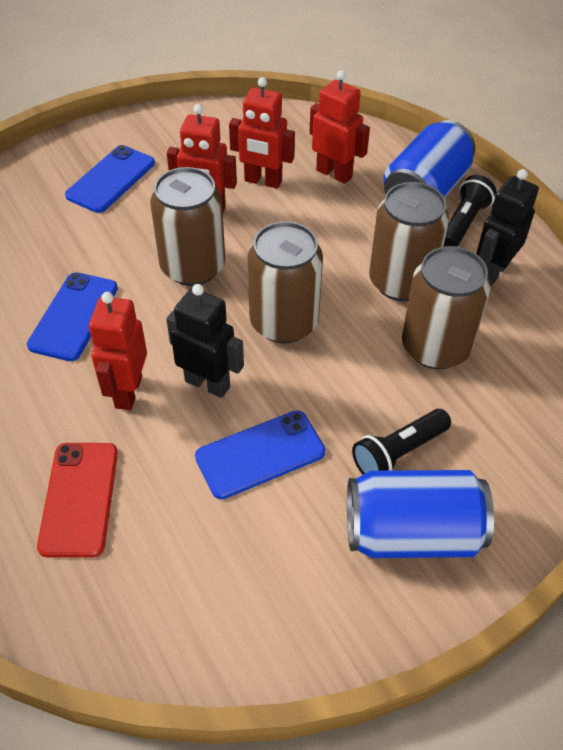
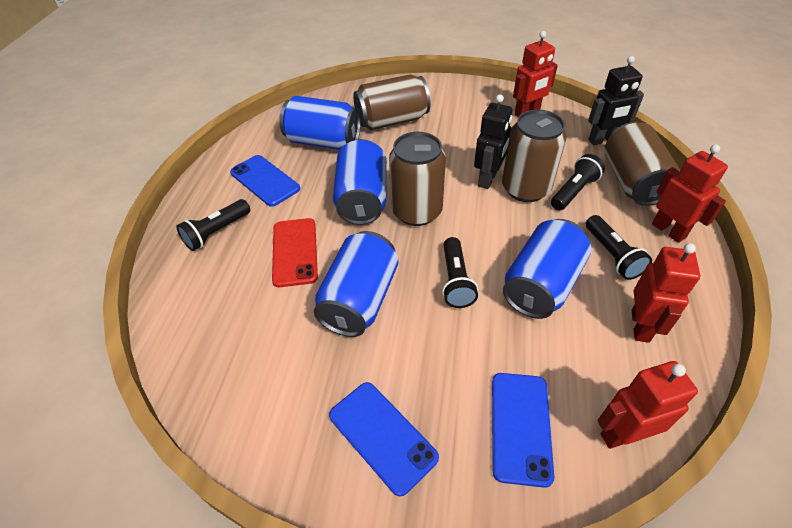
black flashlight: [352,409,451,475] [443,175,496,247] = 2 -> [176,199,250,251] [442,237,478,308] [551,154,605,210] [586,215,652,280] = 4
blue can: [347,470,494,558] [383,120,475,198] = 2 -> [279,96,361,150] [314,231,398,337] [333,139,387,225] [503,219,591,319] = 4

